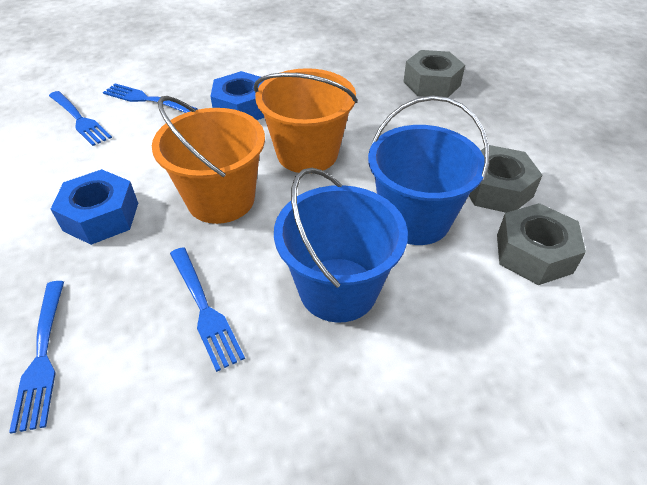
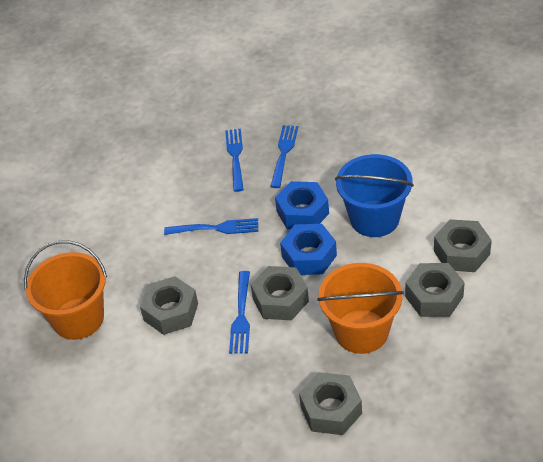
blue bucket: [274,168,408,323] [368,96,489,245] = 2 -> [335,154,414,237] = 1
grey nut: [403,50,465,97] [469,145,543,213] [497,203,586,285] = 3 -> [140,276,198,335] [251,266,309,320] [299,372,362,435] [405,263,465,317] [434,219,492,272] = 5

